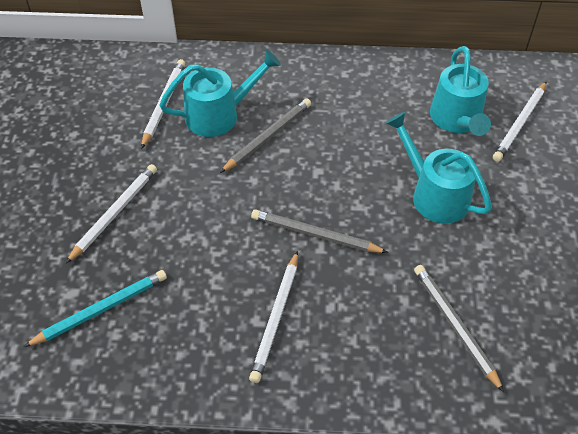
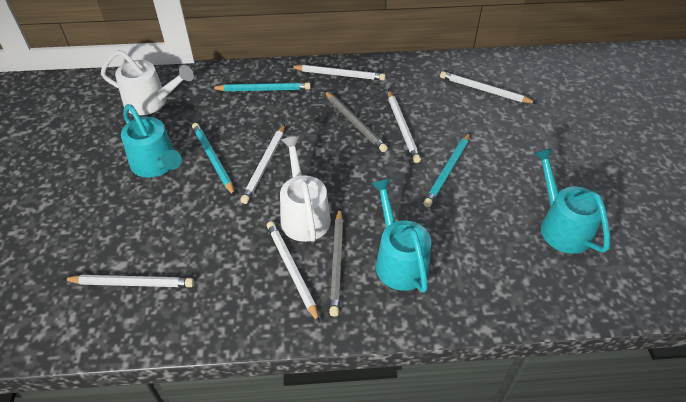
grey pencil: [220,99,311,173] [251,209,388,253] [414,265,504,392] = 3 -> [325,91,388,152] [329,208,343,316] = 2
turquoise pencil: [24,270,167,347] = 1 -> [192,123,235,196] [211,82,311,91] [423,133,470,207] = 3
white pencil: [66,164,157,263] [141,59,185,149] [249,251,298,383] [493,81,547,162] = 4 -> [63,275,194,287] [240,124,285,204] [267,221,320,323] [290,65,386,81] [388,90,421,163] [440,71,536,103] = 6
white watering can: none = 0 -> [101,50,194,115] [280,136,331,242] = 2

